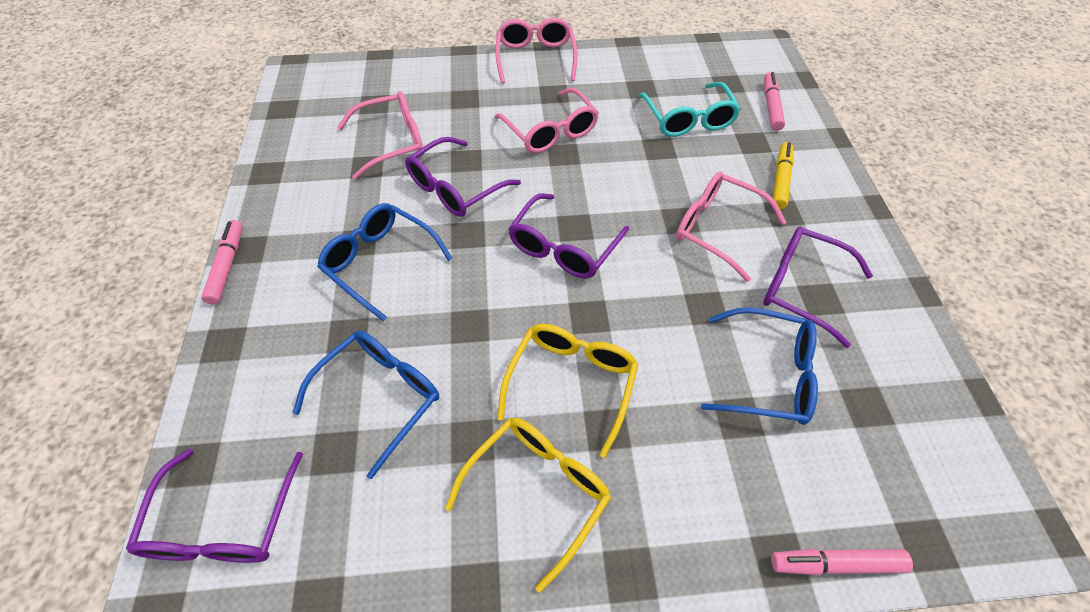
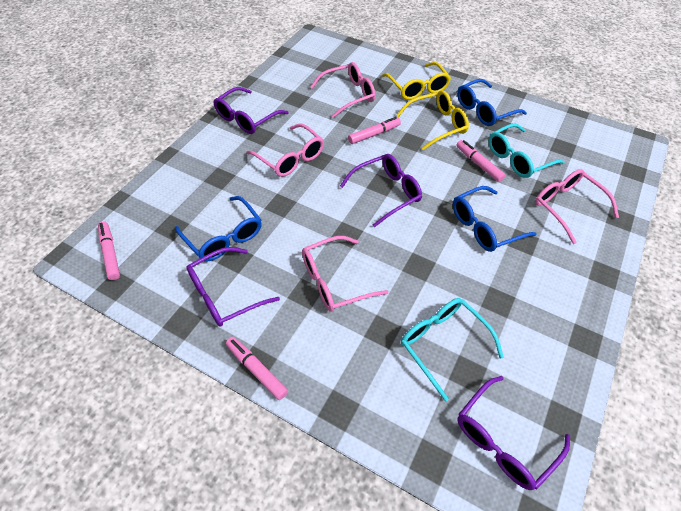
pink marker: [201,220,242,305] [764,72,785,131] [771,549,913,575] = 3 -> [98,221,120,280] [226,337,288,400] [348,117,401,144] [456,140,506,182] = 4
turquoise glasses: [638,82,741,137] = 1 -> [401,298,504,402] [488,123,565,178] = 2
yellow marker: [773,142,793,210] = 1 -> none = 0

